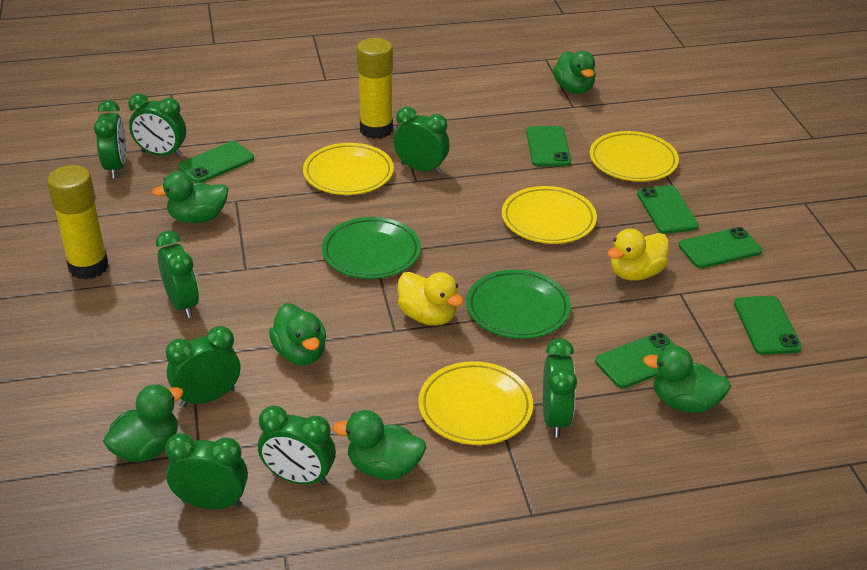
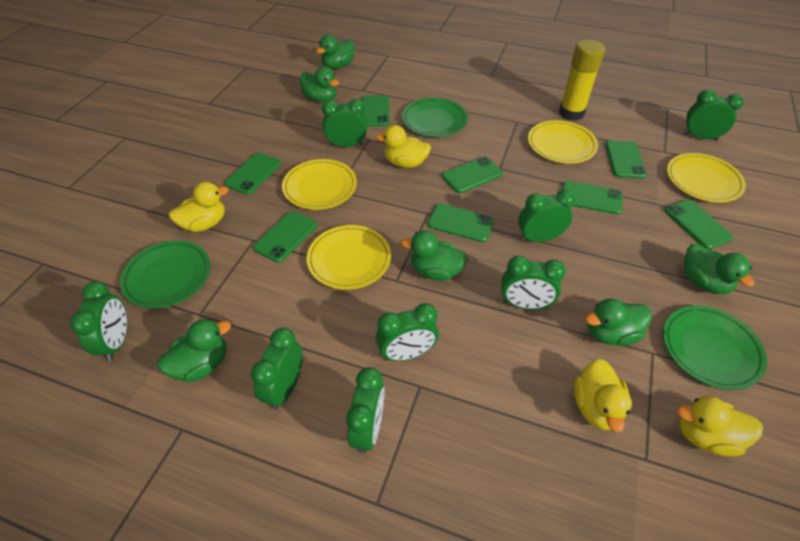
green phone: [178,141,254,183] [526,126,571,166] [595,333,676,388] [637,185,699,234] [679,227,762,268] [734,296,802,355] = 6 -> [224,153,281,195] [253,211,317,263] [362,95,390,126] [428,203,494,242] [442,156,503,193] [562,181,623,214] [606,140,647,179] [665,199,733,249] = 8
green plate: [322,217,421,279] [466,269,571,339] = 2 -> [120,240,210,309] [402,98,468,137] [663,306,767,390] = 3
yellow duck: [398,272,464,326] [607,228,669,281] = 2 -> [169,182,229,232] [375,125,431,168] [574,359,632,432] [677,396,763,456] = 4
yellow glue stick: [47,165,109,280] [357,38,393,139] = 2 -> [559,39,605,121] = 1

